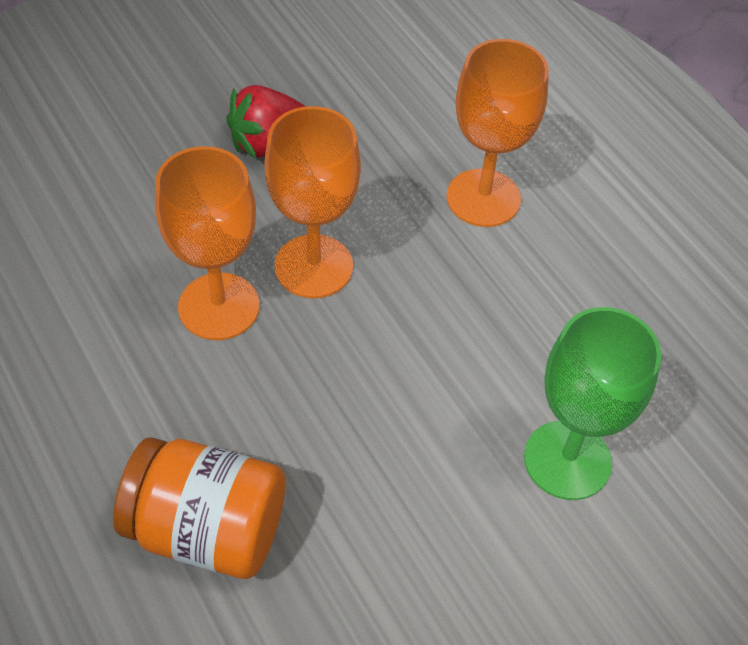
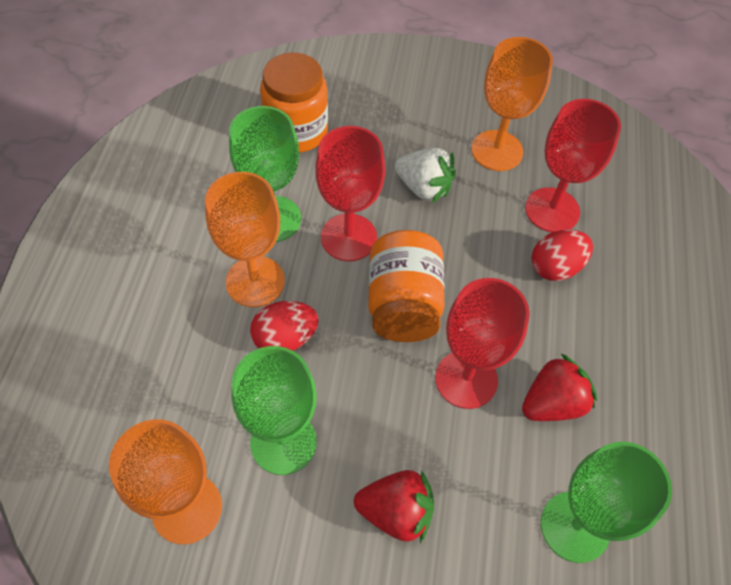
green goblet: [524,307,661,500] = 1 -> [229,106,301,242] [231,346,317,475] [541,442,672,563] = 3
orange jar: [113,437,286,579] = 1 -> [260,53,328,152] [368,230,445,342] = 2
red egg: none = 0 -> [250,301,319,351] [531,230,593,281] = 2
red goblet: none = 0 -> [315,126,385,261] [435,278,530,409] [525,99,621,232] = 3
red strawberry: [226,85,305,159] = 1 -> [354,470,434,543] [522,354,597,421] = 2
white strawberry: none = 0 -> [395,148,456,203] = 1

